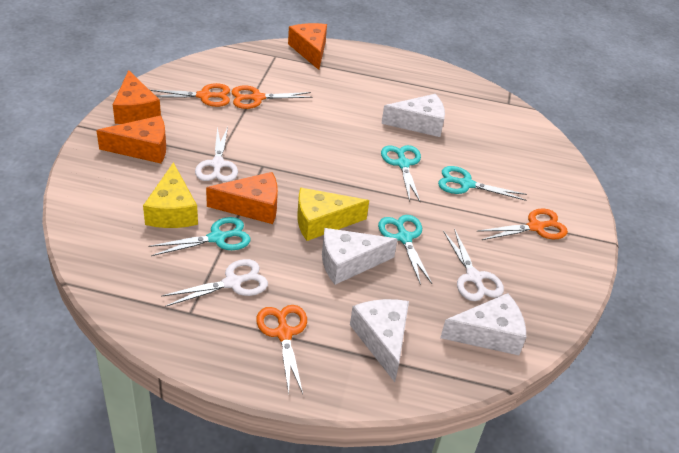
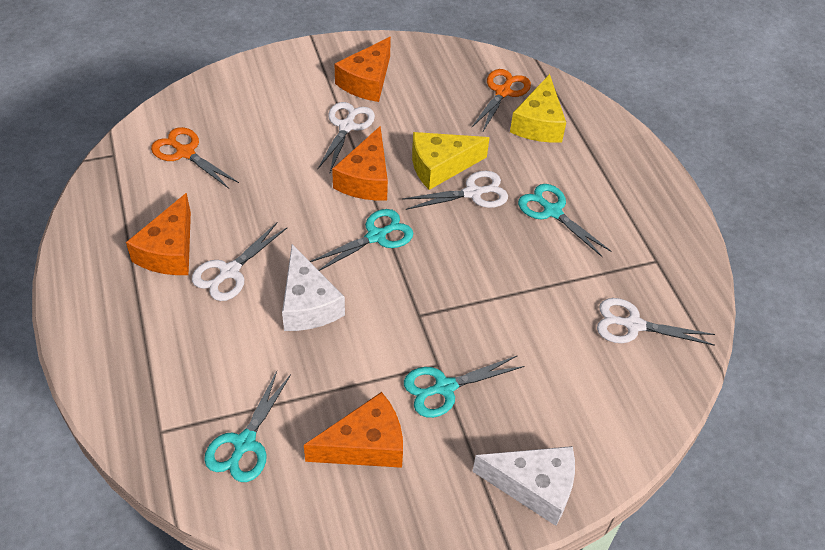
orange scissors: [150,83,230,107] [231,85,313,109] [256,305,307,394] [478,208,568,240] = 4 -> [151,127,239,189] [471,69,531,133] = 2
white cheese: [322,228,398,285] [350,299,409,382] [381,94,445,137] [440,293,526,355] = 4 -> [282,244,345,331] [472,446,575,526] = 2
white scissors: [161,259,268,307] [195,127,238,182] [443,228,504,301] = 3 -> [192,222,288,301] [317,102,375,172] [402,171,508,210] [597,298,715,346] = 4

